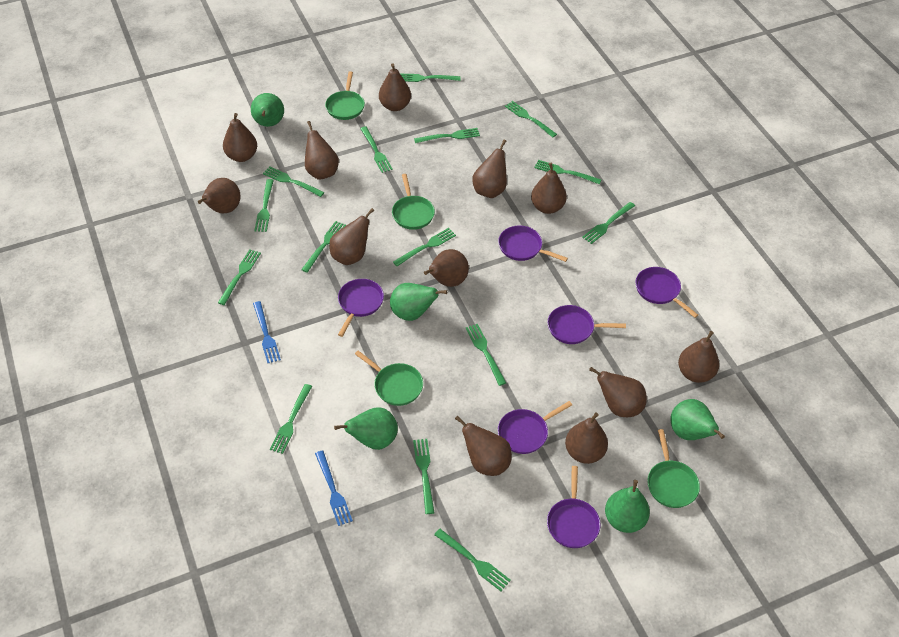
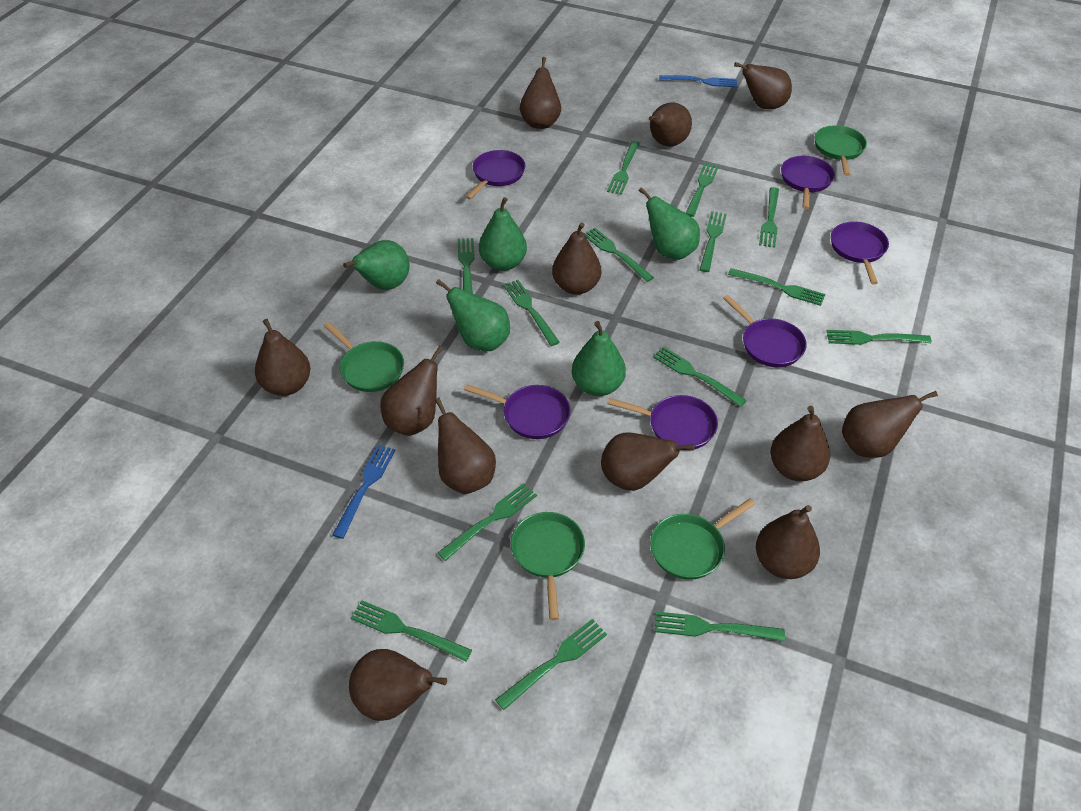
green fork: [218,249,261,305] [254,179,274,232] [263,167,325,197] [270,384,312,454] [301,221,346,273] [360,126,393,173] [393,228,456,266] [400,74,461,82] [413,439,434,514] [414,128,480,143] [434,529,511,591] [466,324,506,386] [505,101,557,137] [534,160,601,184] [582,202,635,244] = 15 -> [351,600,472,662] [438,483,537,561] [458,238,475,294] [495,619,607,710] [503,280,560,346] [584,228,654,282] [607,141,640,195] [653,347,747,407] [655,611,785,641] [686,163,719,217] [700,211,727,272] [728,268,825,306] [759,187,779,248] [827,330,932,345] = 14

